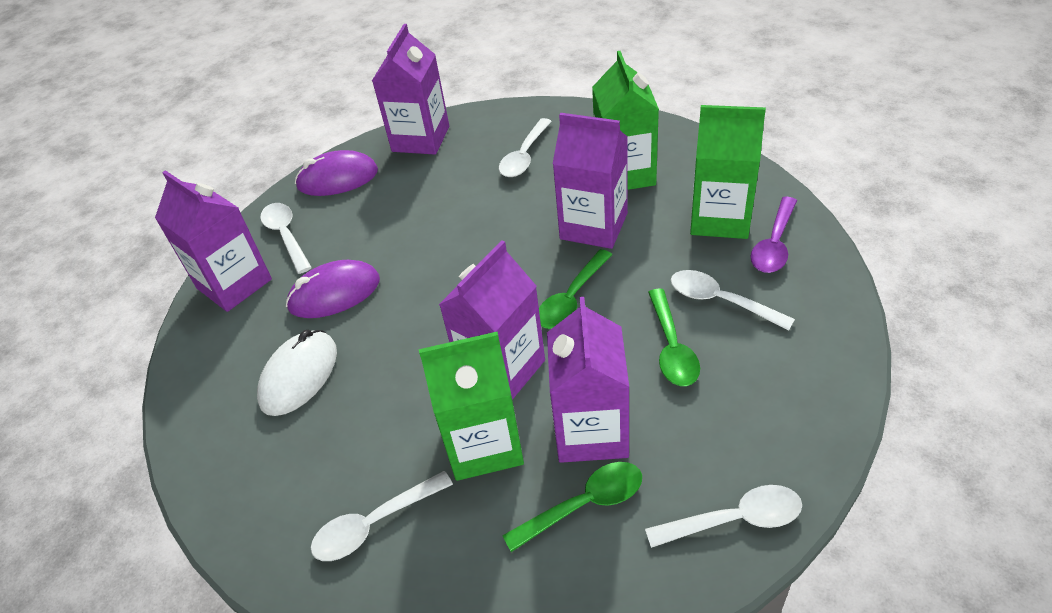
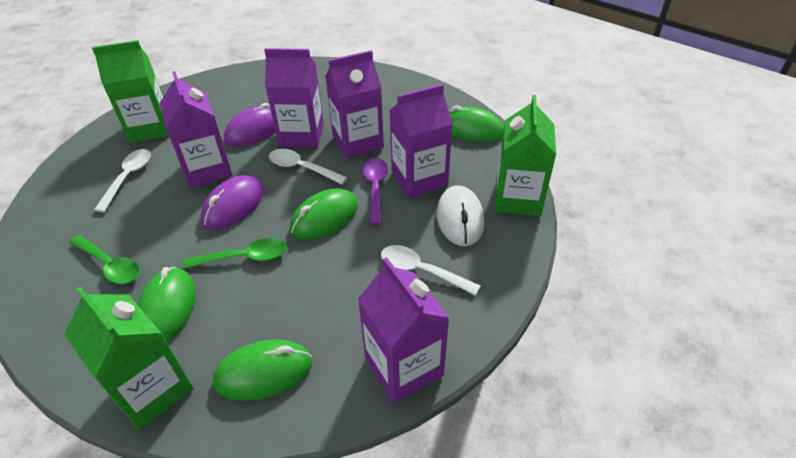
green mouse: none = 0 -> [137,267,196,342] [213,339,312,401] [290,188,358,240] [449,105,504,142] = 4
green spoon: [502,462,642,552] [539,249,612,329] [648,289,700,386] = 3 -> [69,235,140,284] [183,238,287,269] = 2
white spoon: [260,203,312,274] [311,471,453,561] [499,118,552,177] [645,485,802,548] [671,270,795,331] = 5 -> [94,149,151,212] [269,149,347,185] [381,245,480,296] = 3

